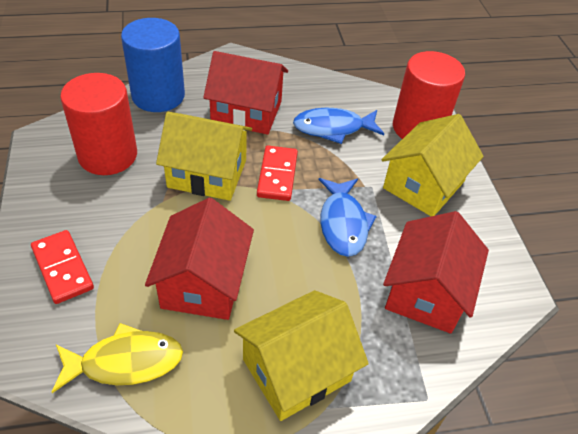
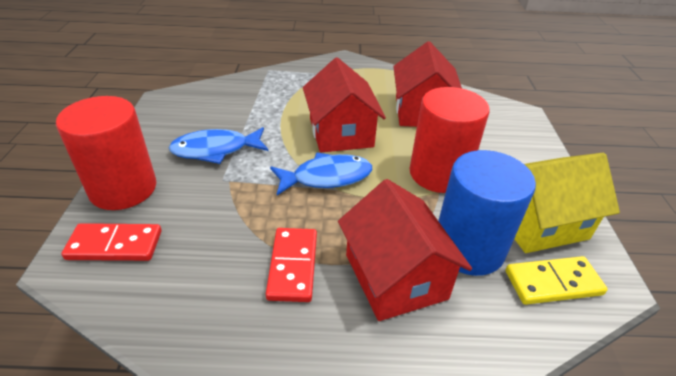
yellow domino: none = 0 -> [505,256,608,305] = 1
yellow fish: [52,323,183,393] = 1 -> none = 0
yellow house: [156,112,252,201] [234,290,369,421] [381,114,484,216] = 3 -> [514,153,620,253] = 1

